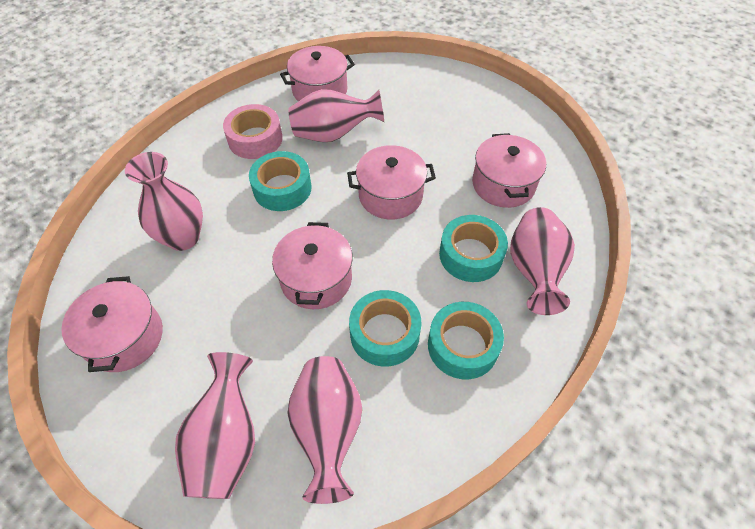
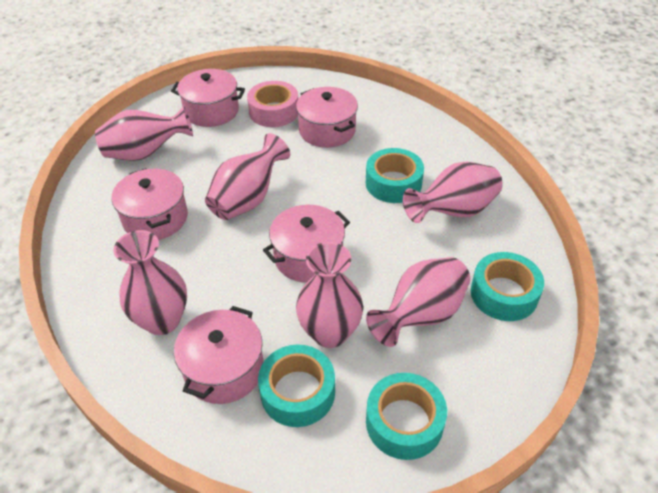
pink vase: [125,152,203,251] [175,352,255,499] [287,356,362,504] [288,89,384,142] [510,207,575,315] = 5 -> [95,106,193,161] [113,230,187,335] [205,133,290,220] [296,242,363,348] [366,257,470,347] [403,162,503,223] = 6

